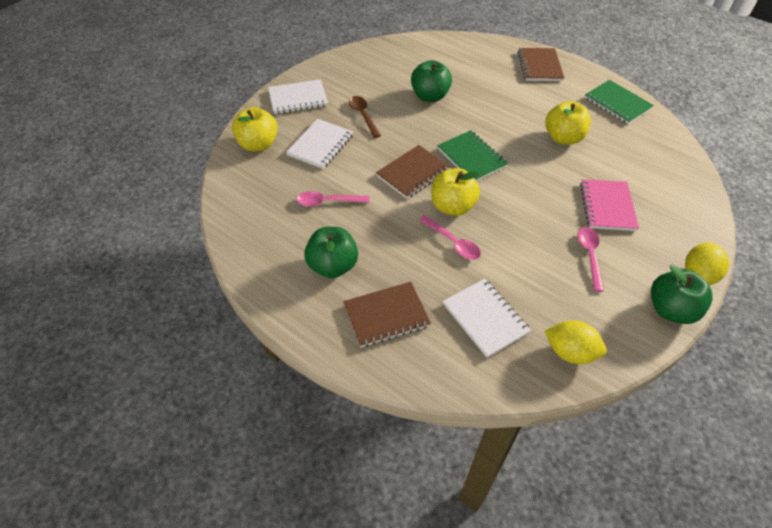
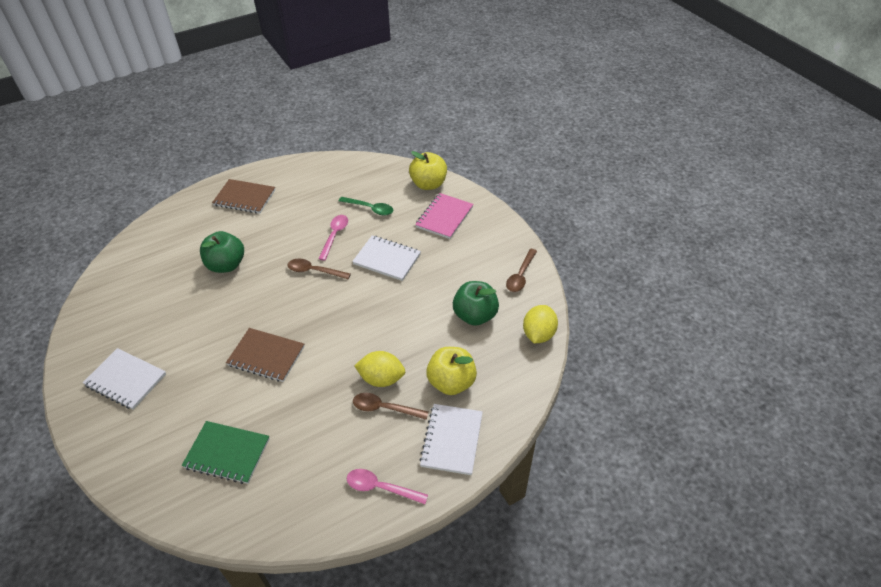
brown notebook: [343,282,431,347] [376,145,450,199] [518,48,564,81] = 3 -> [212,179,275,214] [226,328,304,382] = 2
brown spoon: [349,96,381,138] = 1 -> [287,258,351,279] [353,393,429,420] [506,249,537,292] = 3
green apple: [304,227,358,278] [411,60,452,102] [651,265,713,324] = 3 -> [200,231,244,273] [453,281,499,326] = 2
green notebook: [437,130,508,181] [585,80,654,124] = 2 -> [182,421,270,484] = 1
green spoon: none = 0 -> [339,197,393,216] = 1
pink spoon: [296,191,369,206] [419,215,481,260] [578,227,604,292] = 3 -> [318,215,348,261] [347,469,428,504] = 2
yellow apple: [232,107,278,152] [431,168,480,216] [545,101,591,145] = 3 -> [409,151,447,190] [426,347,477,395] = 2

